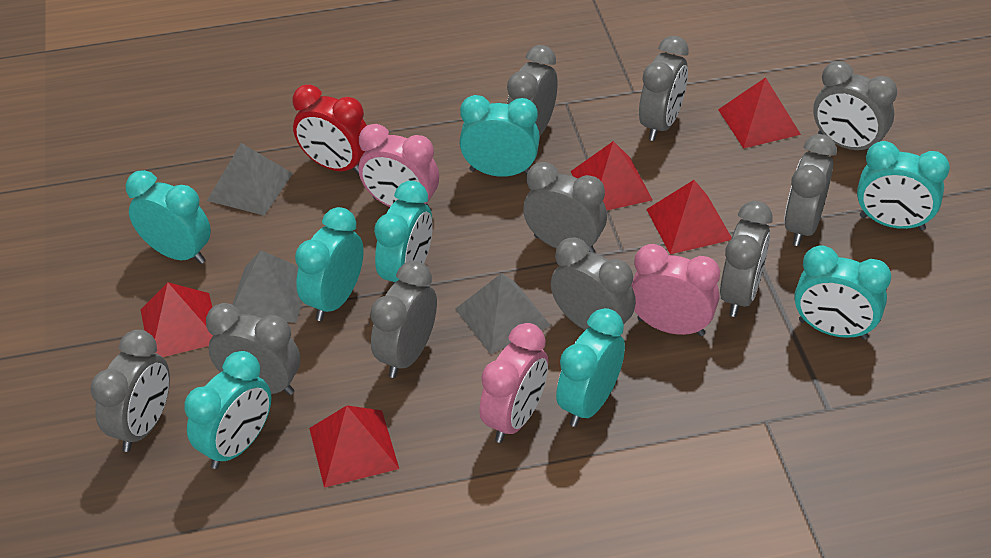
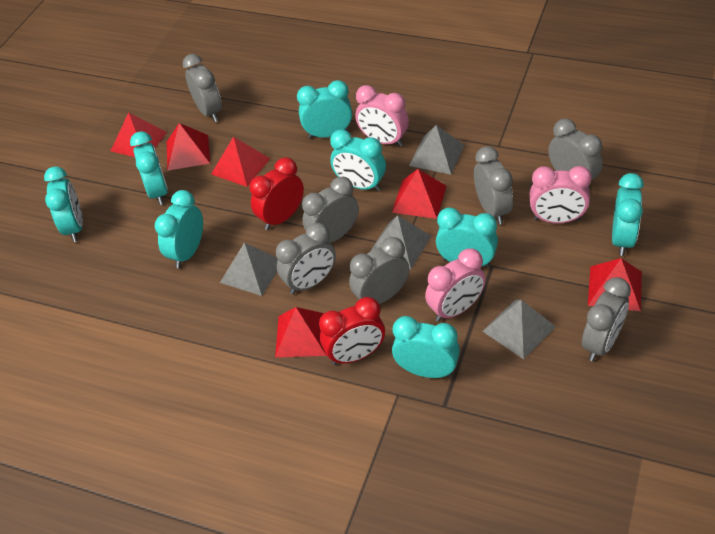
grey clock: [90,330,170,452] [206,303,300,395] [370,261,437,378] [507,45,558,136] [523,162,607,253] [551,238,636,336] [639,36,689,141] [720,201,773,317] [784,134,837,246] [813,61,897,150] = 10 -> [183,54,222,122] [276,223,336,294] [302,177,359,243] [349,237,409,304] [474,146,513,225] [548,118,603,190] [582,277,631,361] = 7
grey pyramid: [207,143,293,216] [232,250,302,323] [456,273,551,354] = 3 -> [220,243,278,296] [370,215,431,269] [409,125,465,175] [482,300,556,359] = 4
red clock: [293,84,367,175] = 1 -> [249,157,304,230] [319,297,385,365] = 2
red pyramid: [140,282,213,357] [309,405,399,488] [571,141,652,210] [646,180,732,254] [718,77,801,148] = 5 -> [111,112,167,157] [167,123,210,171] [211,137,270,187] [275,307,327,358] [392,169,446,219] [588,258,642,311] = 6

